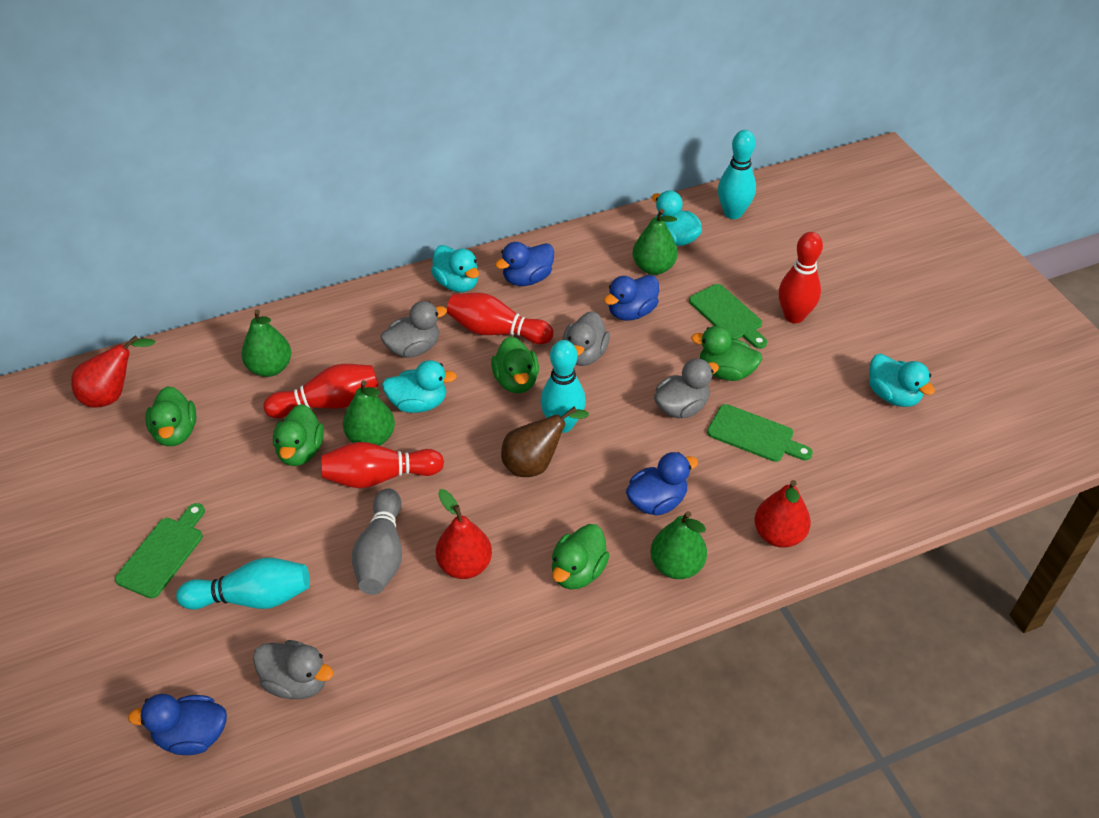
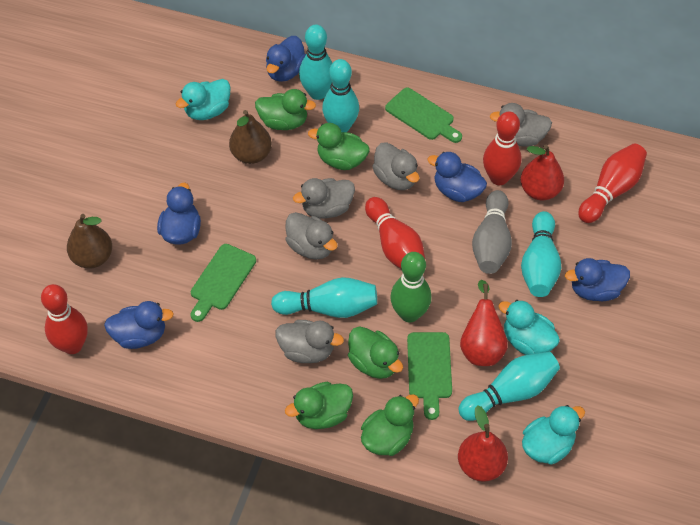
blue duck: [128,694,227,755] [495,242,554,286] [604,275,659,321] [626,452,698,516] = 4 -> [104,301,174,349] [157,182,201,245] [266,36,306,82] [427,152,487,202] [565,258,630,301] = 5
brown pear: [501,407,589,477] = 1 -> [67,214,112,269] [229,110,272,164] = 2
green bowling pin: none = 0 -> [390,252,432,322] = 1
green pear: [241,309,291,377] [343,380,395,446] [632,209,678,275] [650,511,707,579] = 4 -> none = 0
grey duck: [253,640,334,699] [381,301,447,358] [562,311,610,366] [654,358,719,418] = 4 -> [276,320,344,363] [285,212,338,260] [293,178,355,219] [372,142,419,190] [490,103,552,147] = 5
turquoise bowling pin: [176,558,310,610] [540,340,586,433] [718,130,756,219] = 3 -> [271,277,377,318] [299,25,332,100] [322,59,359,132] [458,352,560,421] [521,211,561,297] = 5
turquoise duck: [382,360,457,413] [431,245,479,292] [652,190,702,246] [869,354,935,407] = 4 -> [176,79,230,120] [498,300,560,355] [522,405,585,465] = 3

